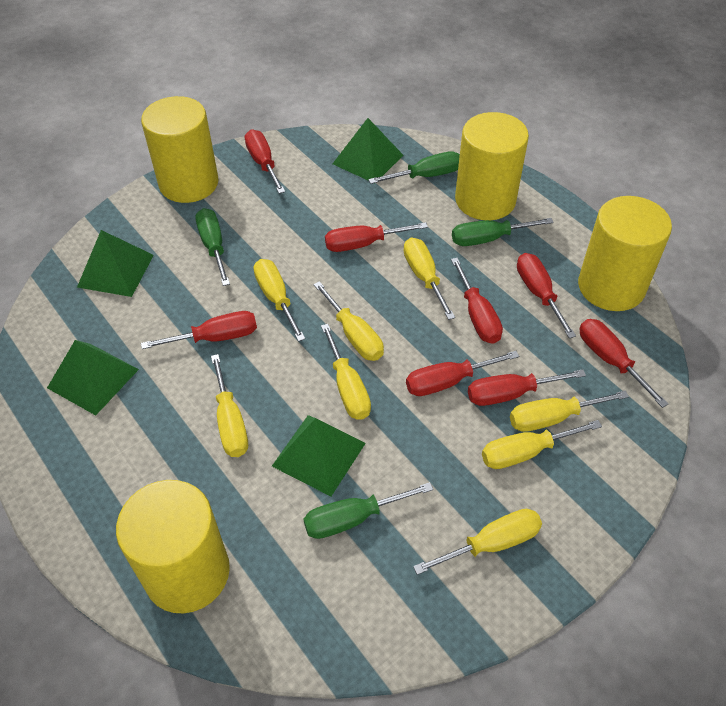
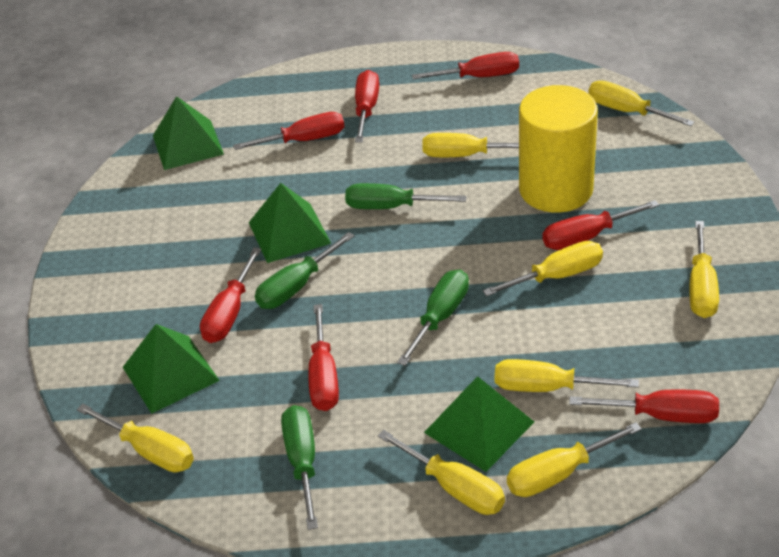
red screwdriver: [141,311,257,349] [245,130,285,194] [325,222,428,252] [406,351,519,396] [451,258,503,344] [468,369,586,406] [517,253,576,338] [580,319,668,408] = 8 -> [200,247,261,343] [233,112,344,150] [309,304,339,411] [355,70,379,143] [412,52,519,79] [543,200,659,250] [569,390,719,423] = 7
yellow cylinder: [116,480,230,613] [141,96,219,203] [455,112,529,220] [578,196,672,311] = 4 -> [519,85,598,213] = 1

